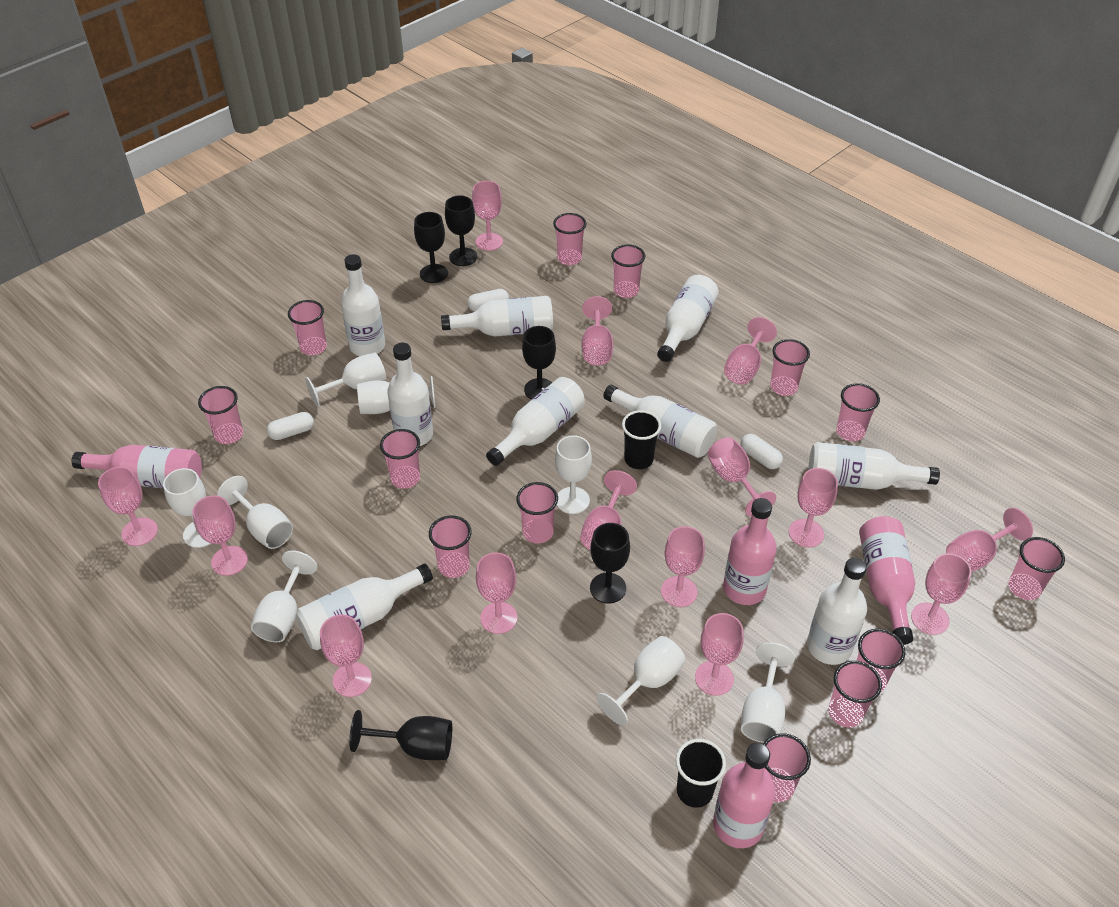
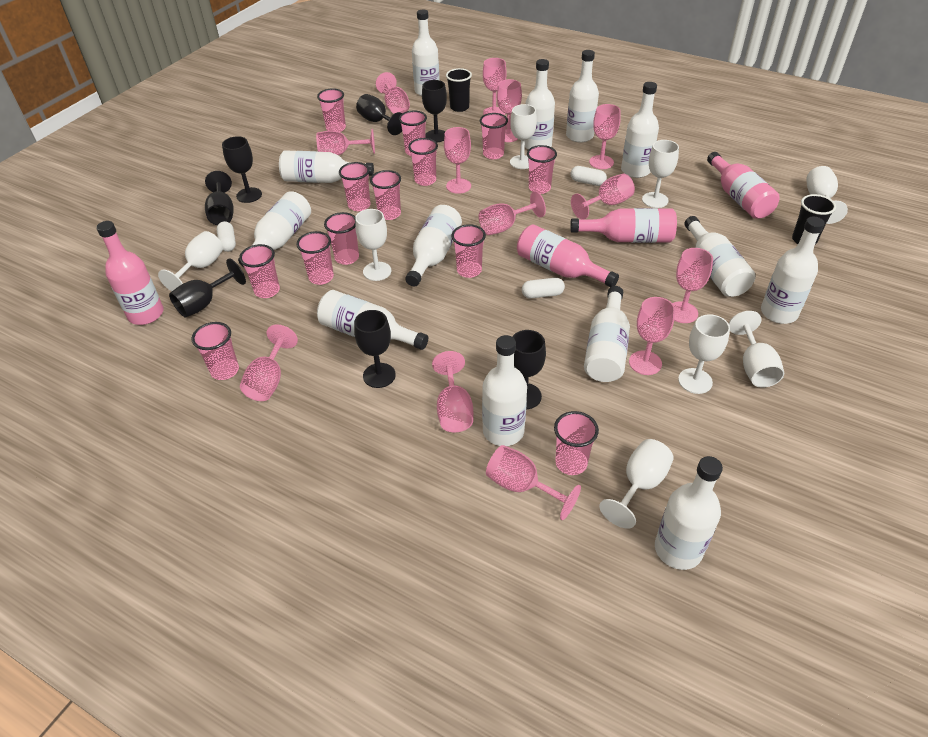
black goblet: [349,710,452,760] [414,212,448,283] [445,196,477,266] [522,326,556,400] [590,523,630,604] = 5 -> [169,259,246,318] [205,171,234,225] [222,136,262,203] [354,310,396,388] [356,94,402,135] [422,80,447,142] [513,330,546,409] = 7
pink goblet: [98,467,158,546] [192,495,248,576] [320,614,372,697] [472,181,503,251] [476,552,518,634] [580,470,637,550] [582,296,613,365] [661,526,705,607] [695,613,744,696] [707,437,776,516] [724,317,777,385] [789,468,838,547] [911,553,972,635] [946,508,1033,572] = 14 -> [240,324,298,401] [316,129,375,155] [376,72,410,114] [432,351,473,432] [444,127,471,194] [479,191,546,235] [483,58,507,115] [486,445,581,520] [497,79,522,142] [571,174,635,220] [589,104,621,169] [629,297,675,375] [672,248,713,323] = 13
white bottle: [296,564,433,650] [341,254,385,356] [387,343,433,446] [441,296,553,337] [486,377,585,466] [603,385,717,458] [657,275,719,362] [807,557,867,665] [808,442,940,490] = 9 -> [238,191,311,267] [279,150,374,183] [317,290,428,350] [405,205,462,286] [412,10,440,96] [482,335,527,446] [525,59,555,150] [566,50,599,143] [584,286,630,382] [621,82,659,178] [655,456,723,570] [684,216,756,297] [761,217,825,324] = 13

